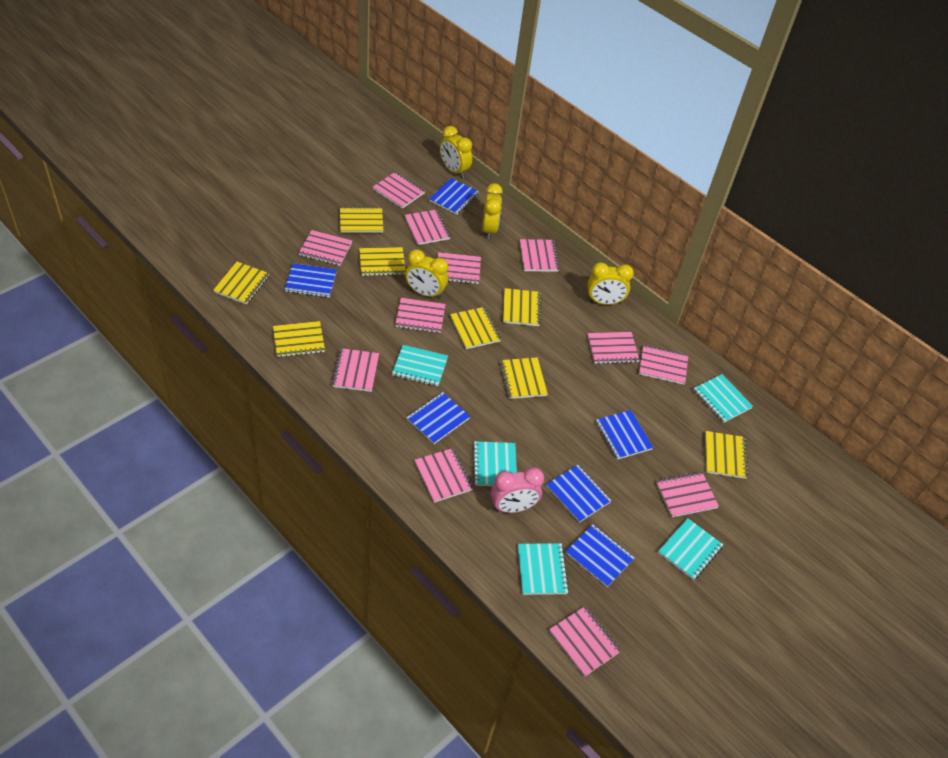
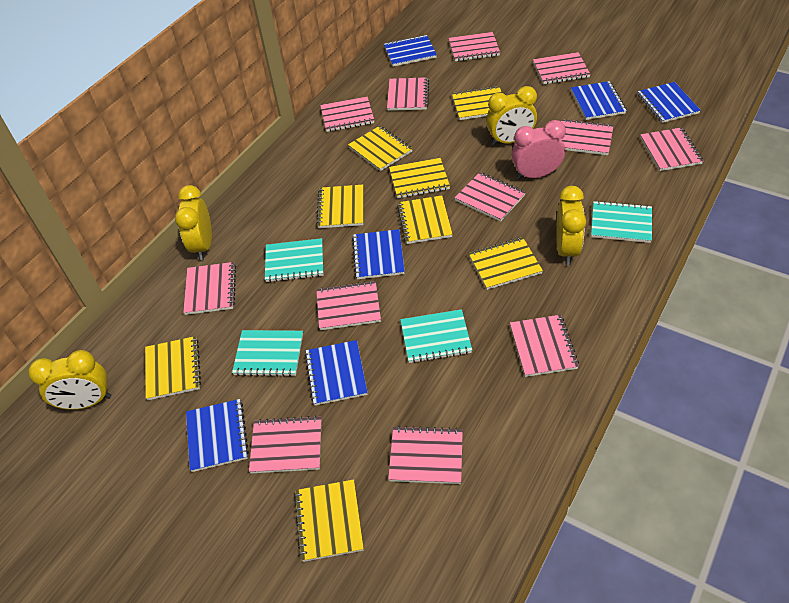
turquoise notebook: [392,345,448,386] [473,441,517,486] [518,543,569,595] [658,518,723,580] [693,374,753,423] = 5 -> [232,330,303,377] [265,238,323,282] [400,309,472,363] [591,201,652,243] = 4

